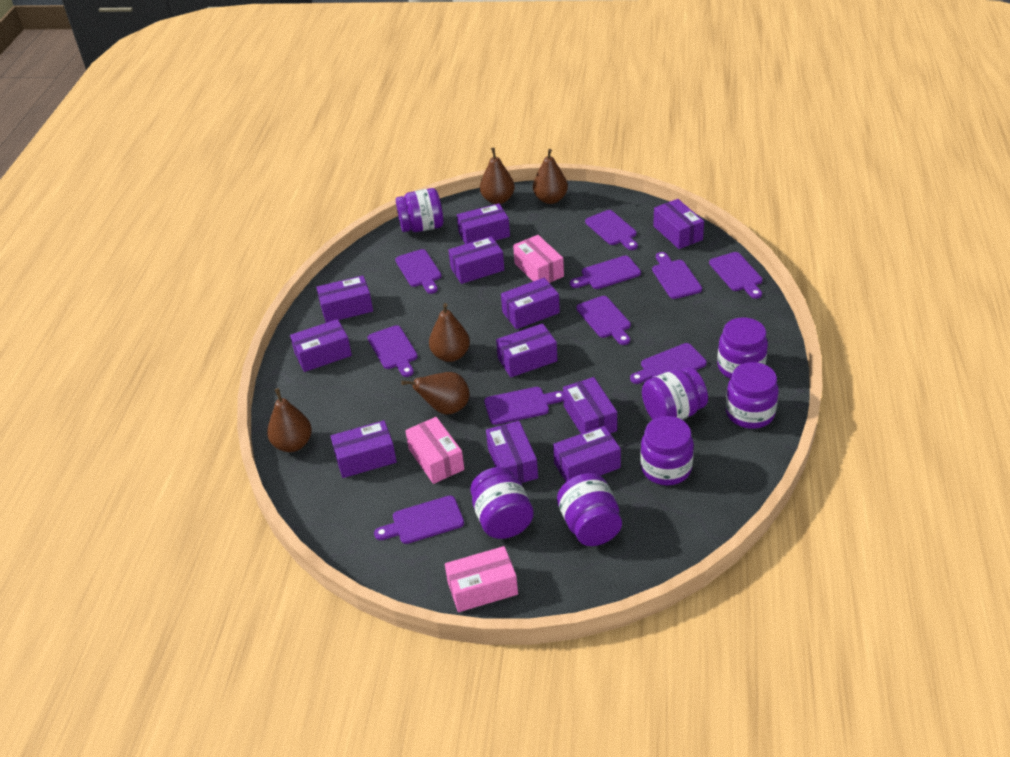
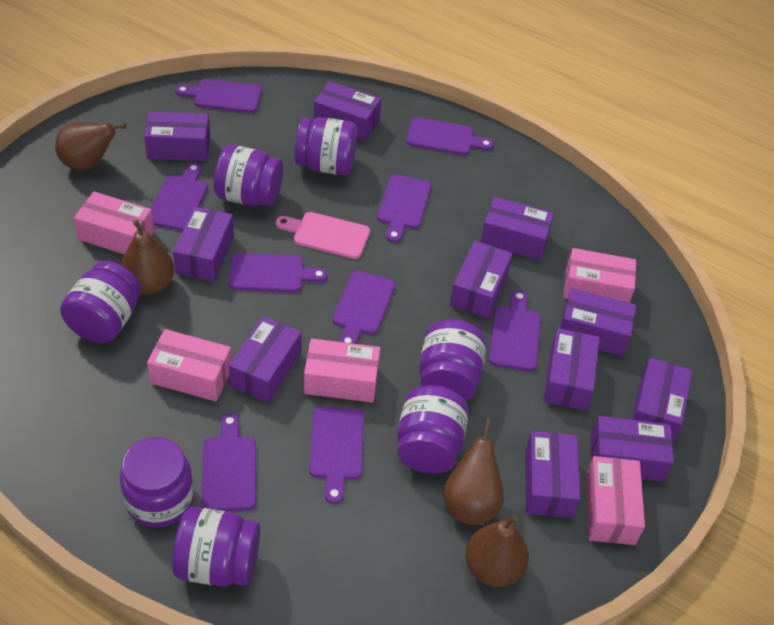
brown pear: [267,388,312,452] [401,372,470,415] [429,303,470,362] [480,147,515,204] [533,149,568,204] = 5 -> [55,122,126,170] [121,220,174,295] [443,419,504,525] [465,515,529,587] = 4
pink box: [405,417,464,484] [445,546,518,612] [513,235,564,283] = 3 -> [74,192,154,254] [147,329,232,402] [304,338,380,403] [563,248,636,303] [586,456,645,545] = 5
pink cutting board: none = 0 -> [276,212,370,259] = 1
purple cutting board: [367,325,418,377] [374,496,464,544] [395,249,442,294] [484,387,563,425] [570,256,641,289] [576,296,631,345] [585,210,638,250] [630,343,707,384] [652,252,702,299] [709,252,763,299] = 10 -> [151,163,208,231] [175,79,262,113] [201,413,256,511] [228,253,328,293] [309,407,364,504] [332,271,395,344] [377,174,431,243] [406,117,494,155] [489,290,541,371] = 9

